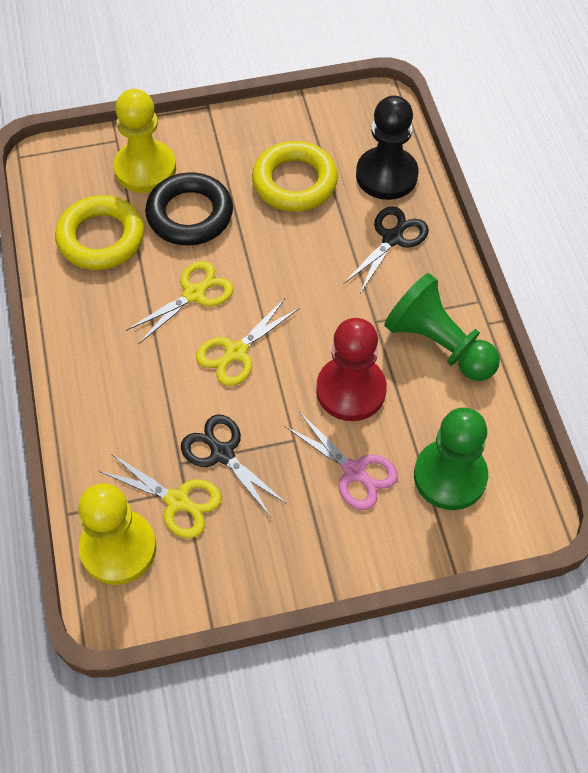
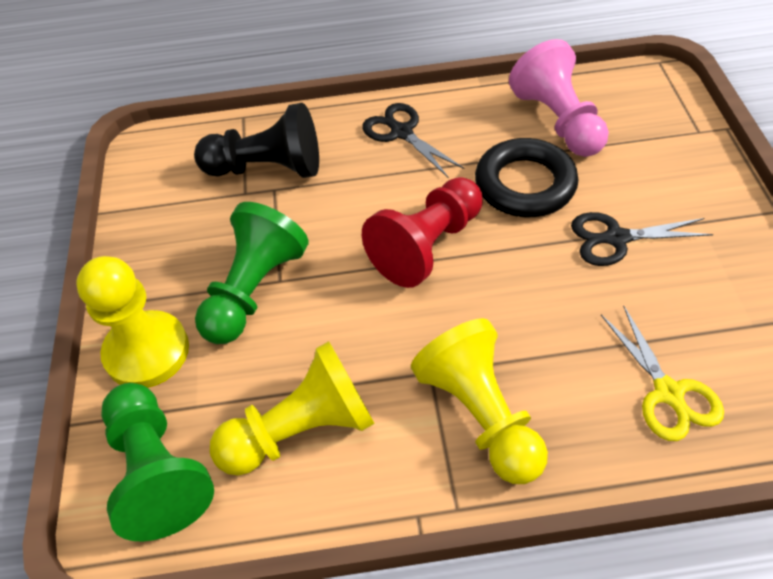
pink pawn: none = 0 -> [509,39,609,157] = 1
pink scissors: [285,412,398,510] = 1 -> none = 0
yellow pawn: [78,483,157,585] [114,89,176,193] = 2 -> [76,256,189,388] [210,341,375,476] [411,318,548,484] = 3
yellow ring: [55,195,144,270] [252,141,338,212] = 2 -> none = 0
yellow scissors: [99,454,222,538] [126,261,234,344] [196,298,300,386] = 3 -> [601,305,724,441] = 1

